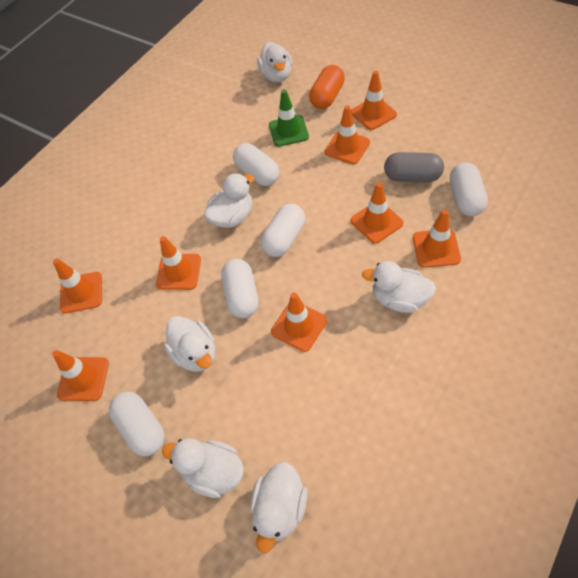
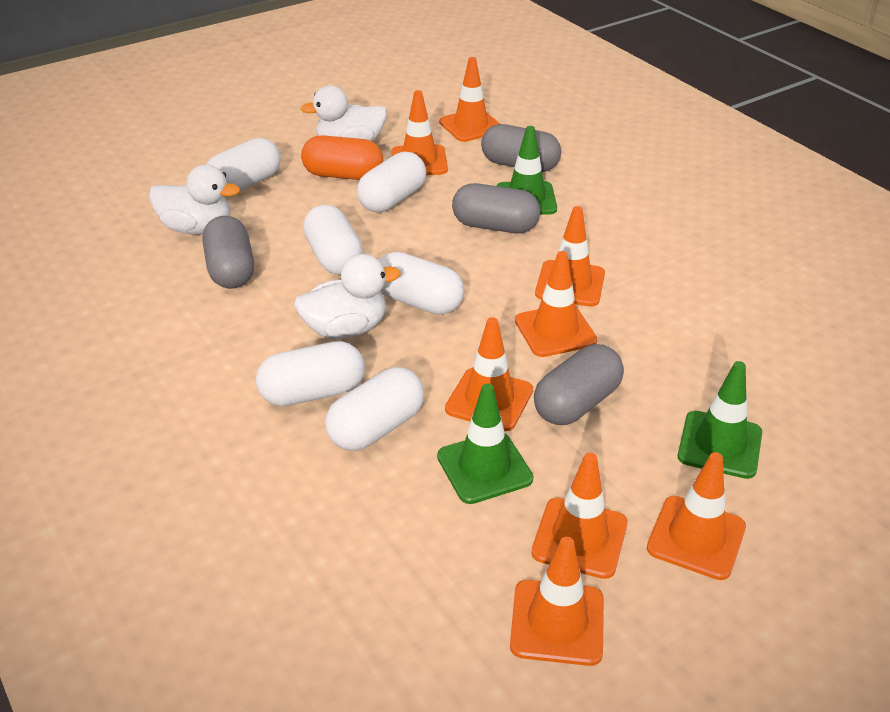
green traffic cone: [269,89,309,147] = 1 -> [437,384,533,504] [496,126,557,215] [678,361,762,479] = 3
grey capsule: [384,152,444,182] = 1 -> [203,216,254,289] [452,183,540,233] [481,124,561,172] [534,344,624,425] = 4
white capsule: [109,392,165,456] [221,259,259,318] [233,143,279,186] [261,204,305,257] [450,162,488,216] = 5 -> [207,138,281,191] [256,341,365,406] [303,205,363,275] [325,367,424,451] [357,151,427,212] [379,252,464,315] = 6
white duck: [162,438,244,498] [164,316,215,372] [204,173,255,228] [250,462,307,553] [257,41,292,83] [362,261,436,313] = 6 -> [149,164,240,235] [294,254,401,339] [300,86,387,142] = 3

